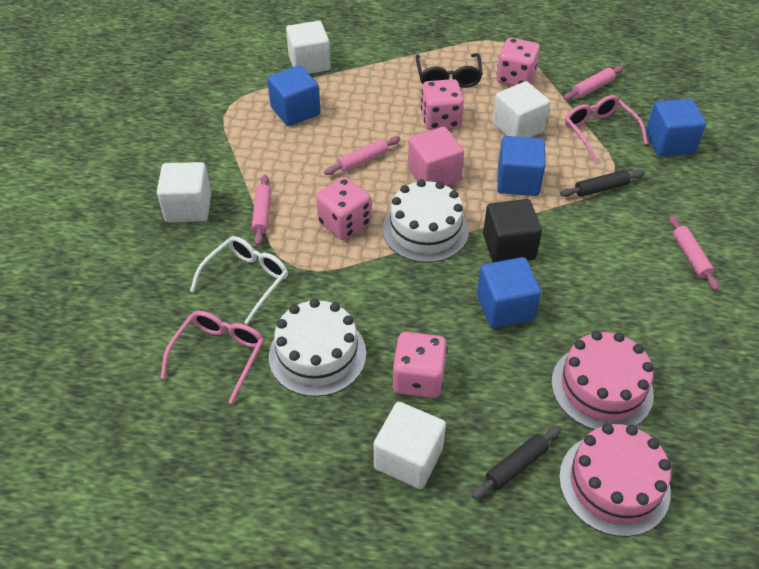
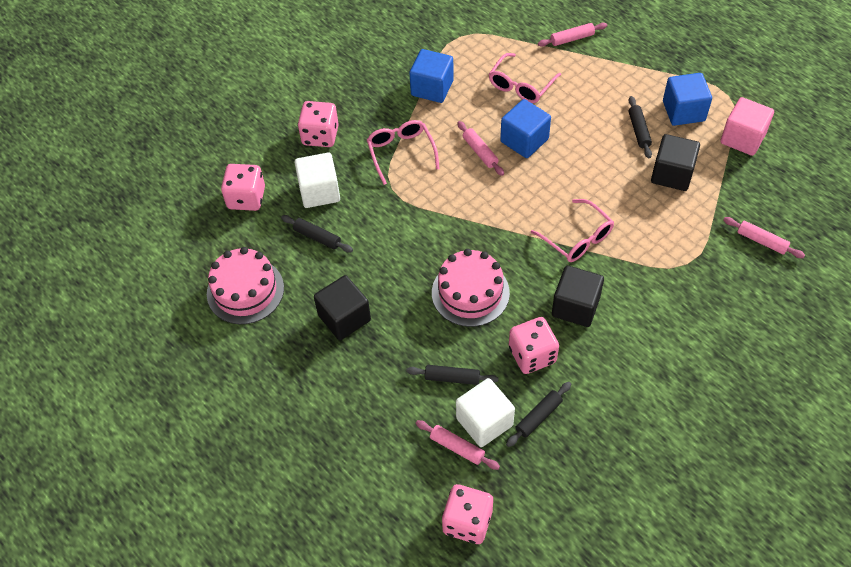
black cube: [483,199,542,262] = 1 -> [314,275,371,340] [552,266,604,327] [651,134,700,191] = 3
black glasses: [415,53,483,88] = 1 -> none = 0
black rolling pin: [472,426,562,499] [560,170,645,197] = 2 -> [281,215,353,253] [406,365,499,385] [506,382,571,447] [629,96,652,158] = 4
blue cube: [267,65,320,126] [477,257,541,328] [497,136,545,196] [646,99,706,157] = 4 -> [409,49,454,103] [500,99,551,158] [663,73,712,126] = 3
pink glasses: [161,311,264,404] [565,95,648,162] = 2 -> [367,120,440,185] [489,53,561,103] [531,199,614,262] = 3
white cake: [269,298,366,397] [383,179,469,263] = 2 -> none = 0
white cube: [157,162,211,222] [286,21,331,74] [374,402,446,489] [492,81,550,138] = 4 -> [294,152,340,208] [456,378,515,447] = 2
white glasses: [190,236,288,325] = 1 -> none = 0

